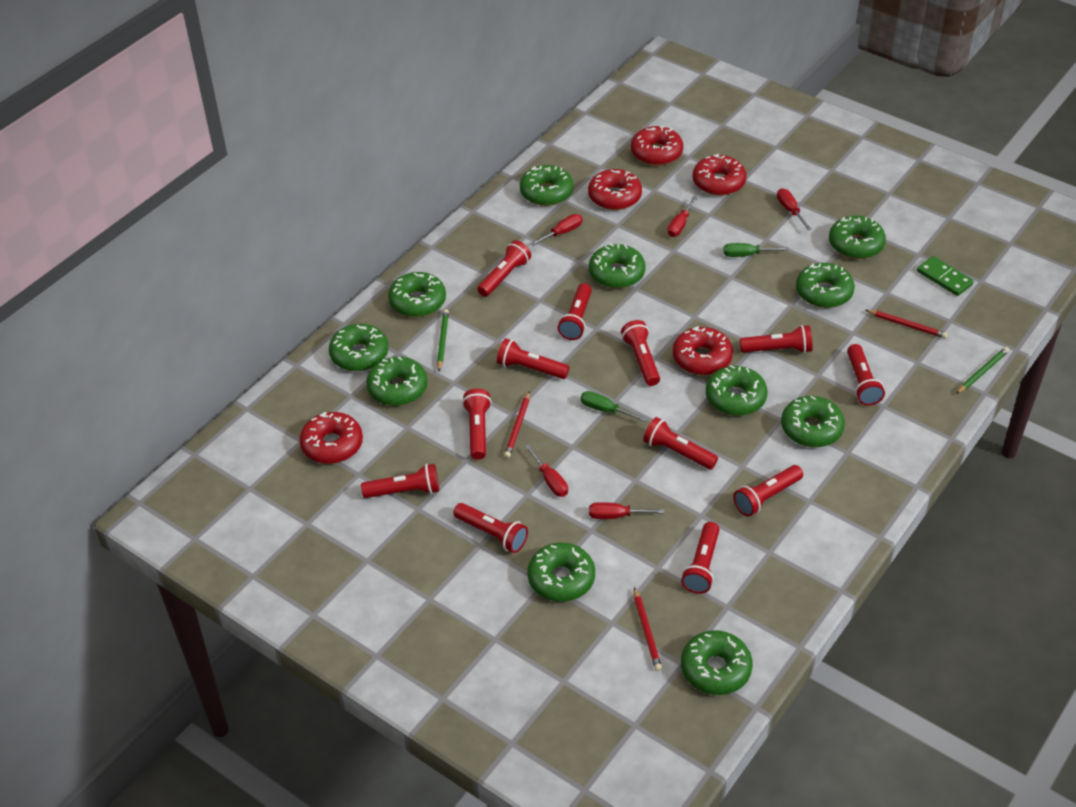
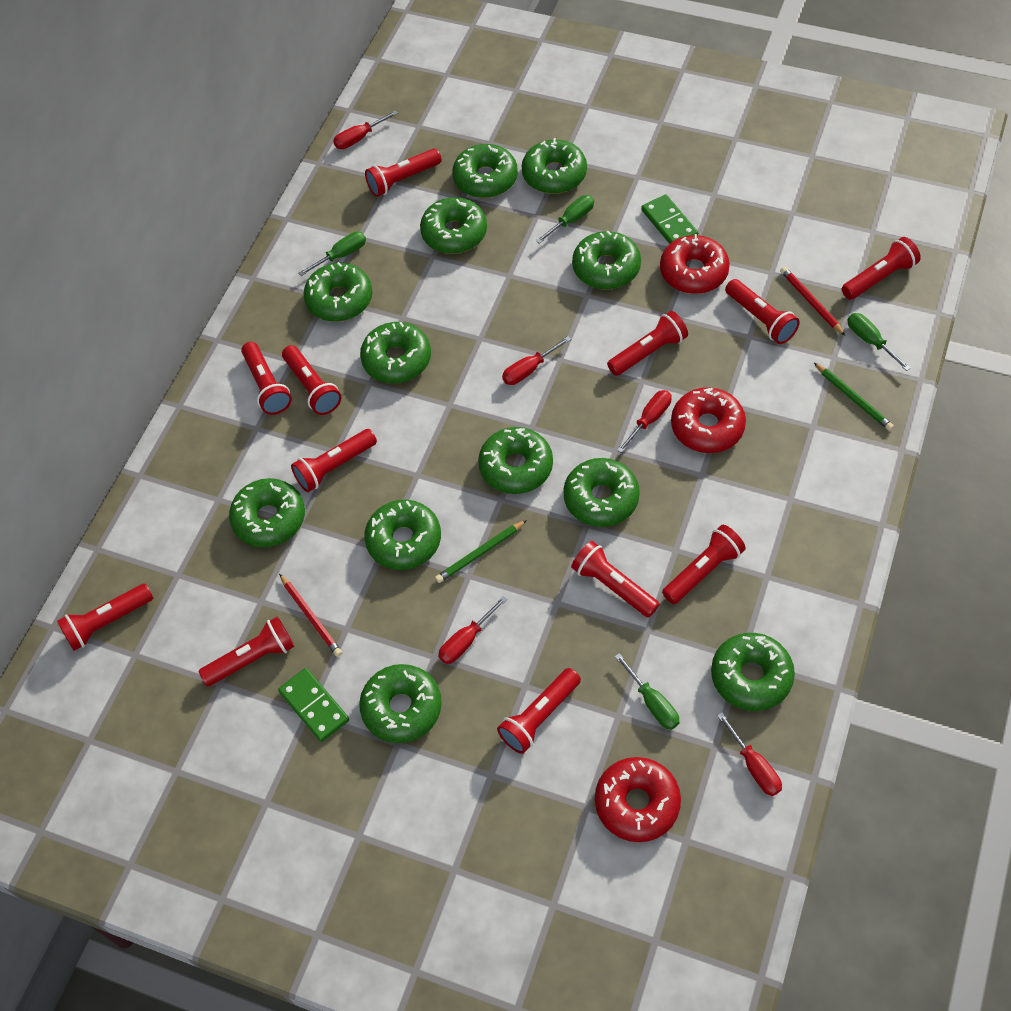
green domino: [917,256,974,296] = 1 -> [278,668,349,742] [641,194,698,244] = 2
green donut: [329,324,389,371] [366,357,428,406] [388,272,446,317] [520,165,573,206] [527,543,595,602] [589,244,646,288] [681,630,753,695] [706,365,768,416] [781,396,845,447] [796,263,855,308] [829,216,886,259] = 11 -> [229,478,305,547] [303,262,373,322] [359,664,442,743] [360,322,431,383] [364,500,441,570] [420,197,487,254] [452,144,518,198] [478,427,553,494] [522,138,587,194] [563,458,640,527] [572,231,641,289] [711,633,795,711] = 12
green screwdriver: [580,391,647,422] [723,243,789,257] = 2 -> [298,231,366,276] [536,195,594,244] [614,653,679,730] [848,313,911,371] = 4
red donut: [300,412,363,464] [588,169,642,210] [631,126,683,166] [673,326,733,375] [693,154,746,196] = 5 -> [595,757,681,842] [660,234,730,294] [671,387,746,453] = 3
red pencil: [504,391,530,458] [634,587,662,671] [865,310,948,339] = 3 -> [279,574,342,657] [780,267,845,336] = 2

